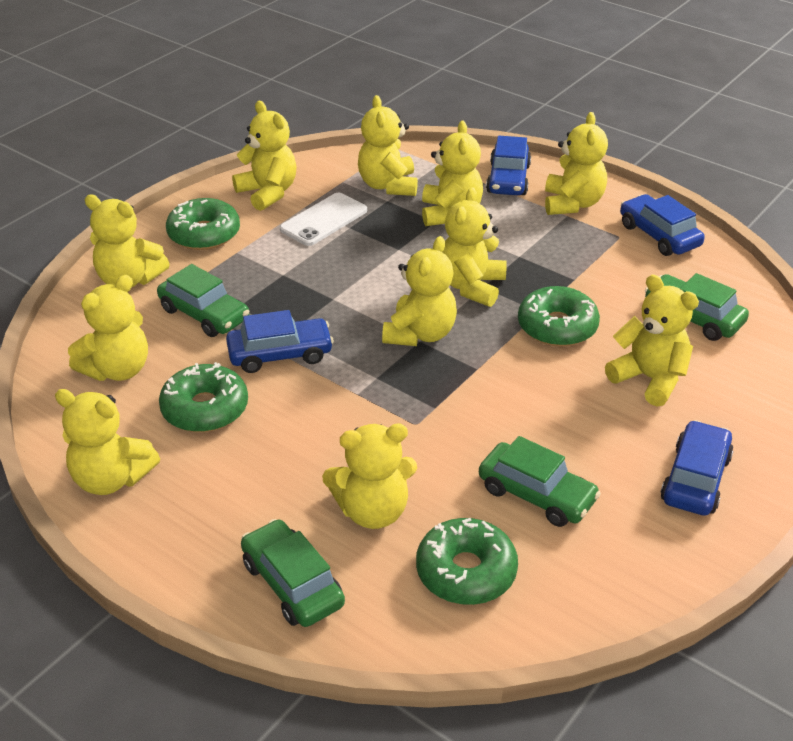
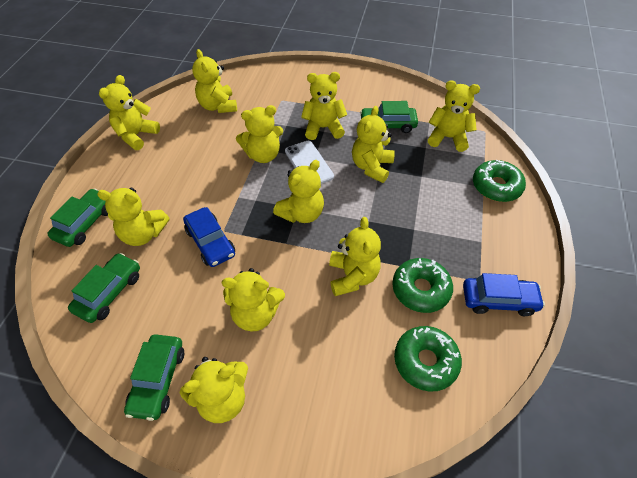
blue car: [226,310,334,373] [486,136,531,195] [620,194,705,256] [661,420,733,516] = 4 -> [183,207,235,267] [463,273,545,316] = 2
green donut: [159,362,248,432] [166,198,240,250] [416,518,518,605] [518,286,600,347] = 4 -> [392,258,453,313] [394,326,462,392] [473,160,526,202] = 3

